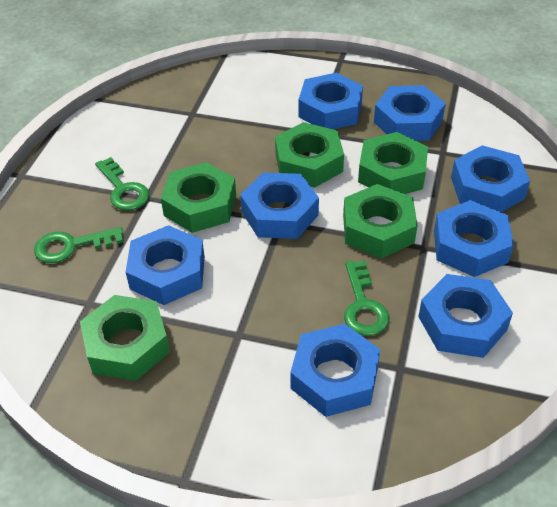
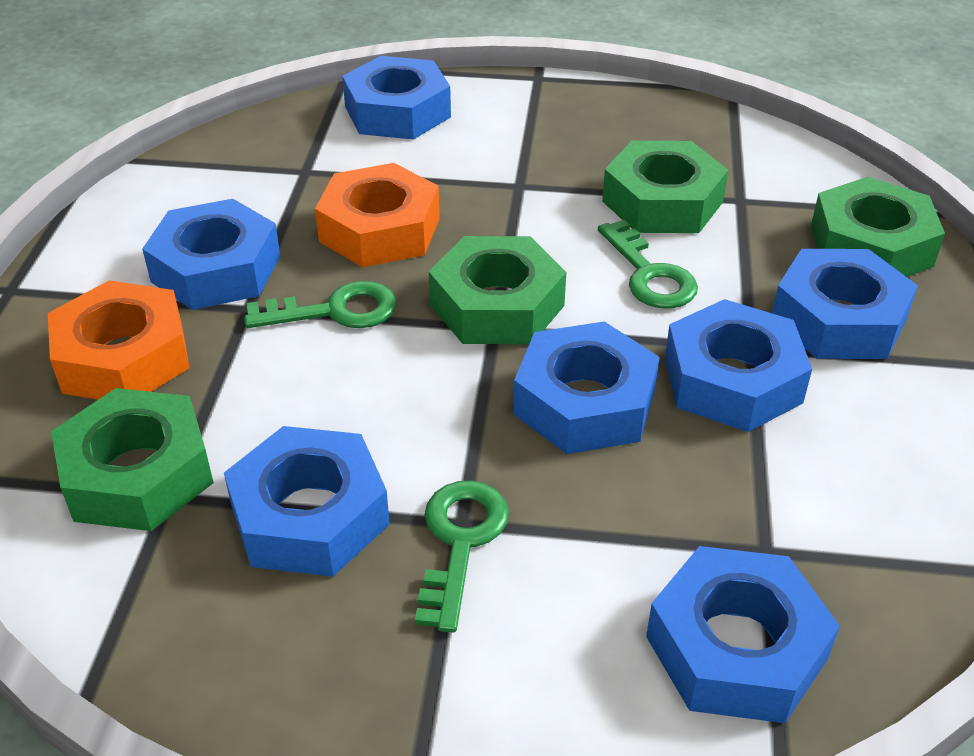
blue nut: [126,225,205,305] [240,173,319,239] [290,324,380,417] [298,73,363,129] [374,85,446,141] [418,274,513,358] [434,200,514,277] [451,145,530,212] = 8 -> [142,199,280,310] [224,426,390,577] [342,56,451,140] [513,321,660,454] [646,546,840,723] [665,299,812,432] [772,249,918,359] = 7
green nut: [80,295,170,381] [161,162,236,233] [275,122,344,188] [343,184,417,259] [358,132,428,194] = 5 -> [51,388,214,531] [429,236,566,344] [602,141,728,233] [811,177,945,277] = 4
orange nut: none = 0 -> [48,280,190,400] [315,163,440,267] = 2

